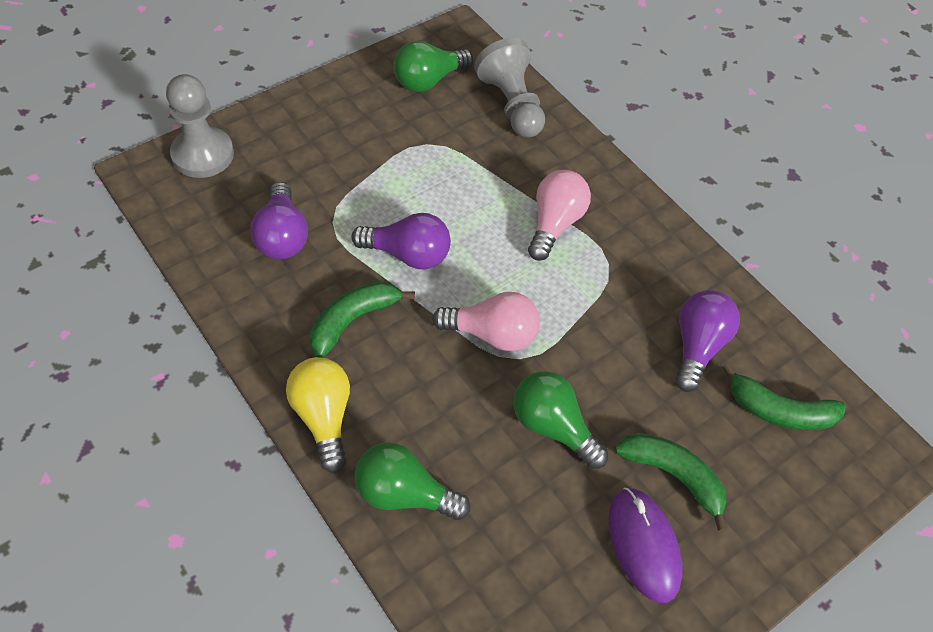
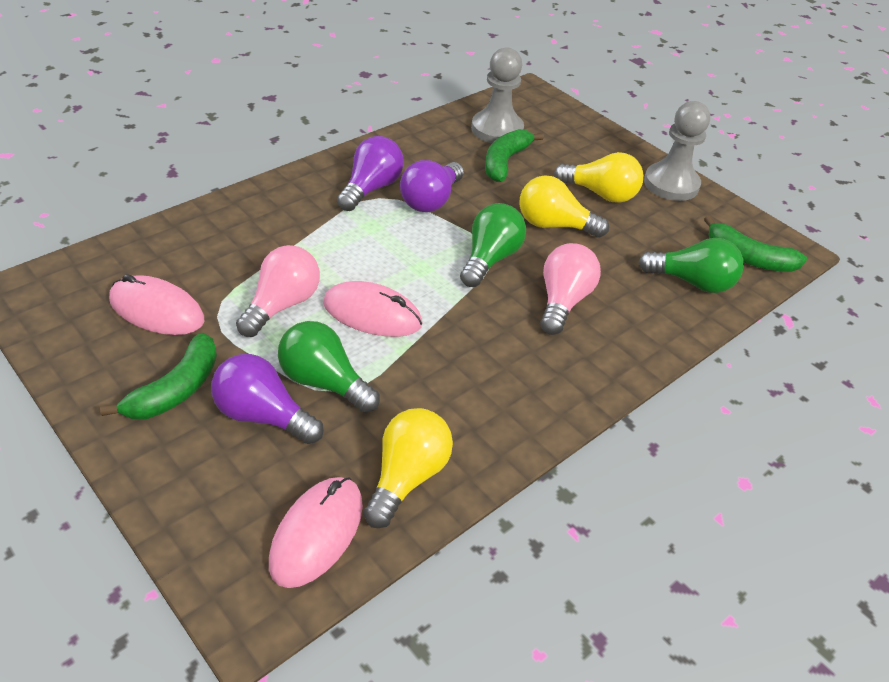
pink mouse: none = 0 -> [109,274,204,335] [269,477,363,588] [323,281,422,337] = 3
purple mouse: [609,488,682,603] = 1 -> none = 0
yellow light bulb: [286,357,350,473] = 1 -> [363,408,453,528] [519,175,609,238] [554,152,644,203] = 3

